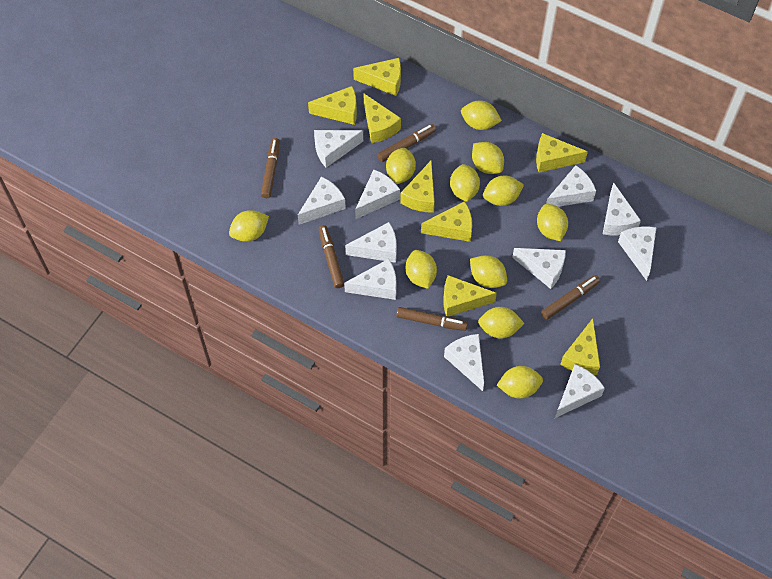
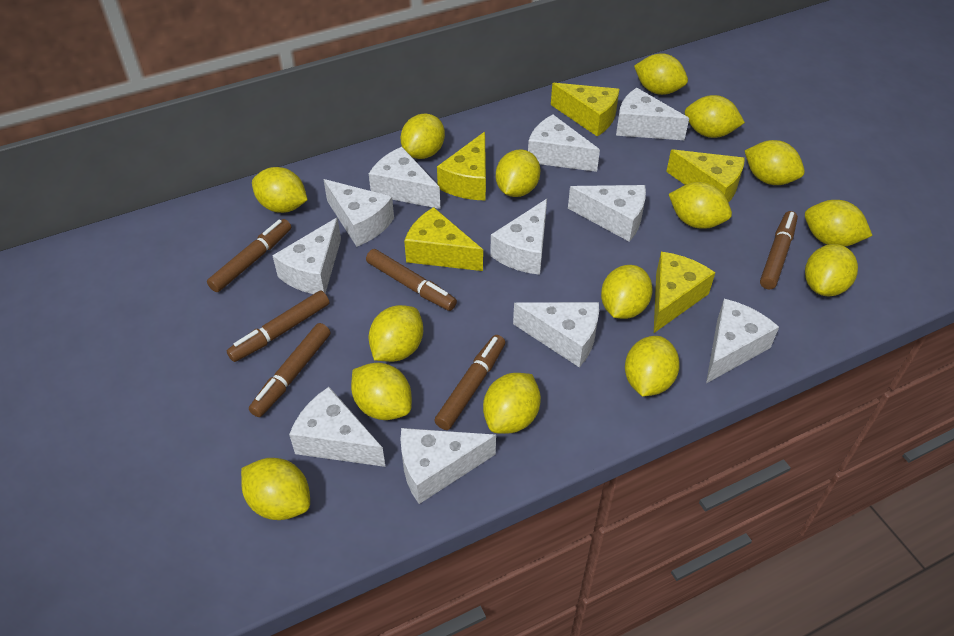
brown marker: [261,138,280,198] [319,225,344,288] [377,124,436,162] [396,307,468,331] [541,275,600,320] = 5 -> [207,219,291,292] [227,290,329,362] [249,323,330,417] [366,249,457,311] [434,335,505,430] [760,211,798,290] = 6
yellow cheese: [308,86,357,125] [353,58,401,96] [363,93,401,143] [400,161,435,212] [421,201,472,242] [443,275,497,317] [536,133,588,173] [560,318,600,375] = 8 -> [404,207,483,271] [437,132,486,201] [551,83,619,136] [654,252,715,333] [666,150,745,203] = 5
yellow lemon: [229,210,269,242] [386,148,416,184] [406,250,437,289] [450,164,480,202] [461,100,502,130] [470,255,507,288] [472,142,504,174] [478,307,525,339] [483,176,524,206] [497,366,543,399] [537,204,568,241] = 11 -> [241,458,310,520] [252,167,307,213] [351,363,412,420] [369,305,423,362] [400,113,445,159] [483,373,541,434] [496,149,540,197] [601,265,653,319] [625,336,680,396] [634,53,688,95] [669,182,732,229] [685,95,745,138] [745,140,805,185] [805,200,873,247] [805,244,858,296] = 15

